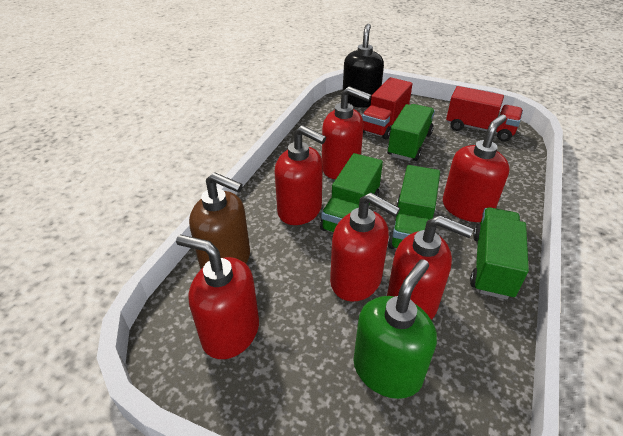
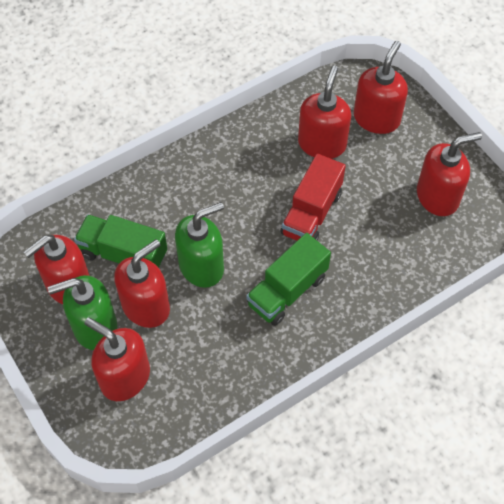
black soap dispenser: [343,24,384,108] = 1 -> none = 0
brown soap dispenser: [189,172,250,269] = 1 -> none = 0
green soap dispenser: [354,259,437,399] = 1 -> [48,275,117,350] [175,202,224,288] = 2
green truck: [320,153,383,233] [387,104,435,161] [388,165,440,249] [470,207,529,300] = 4 -> [74,215,167,268] [246,233,331,326] = 2
red truck: [362,77,413,140] [446,86,523,142] = 2 -> [281,154,346,241] = 1

